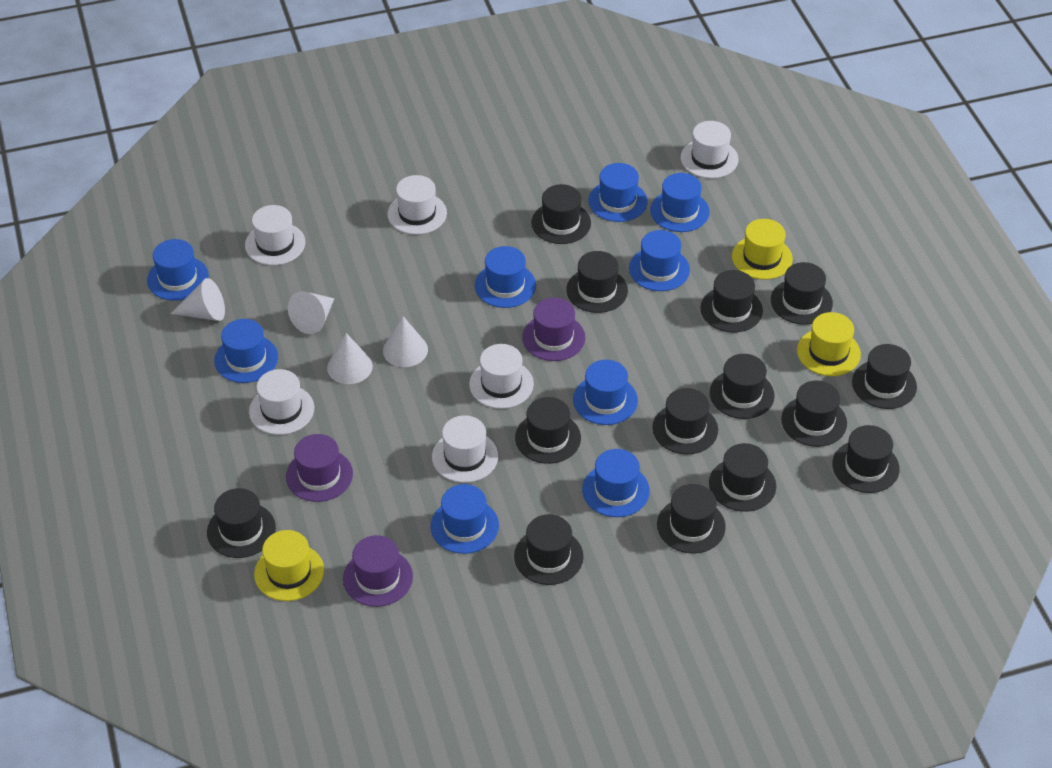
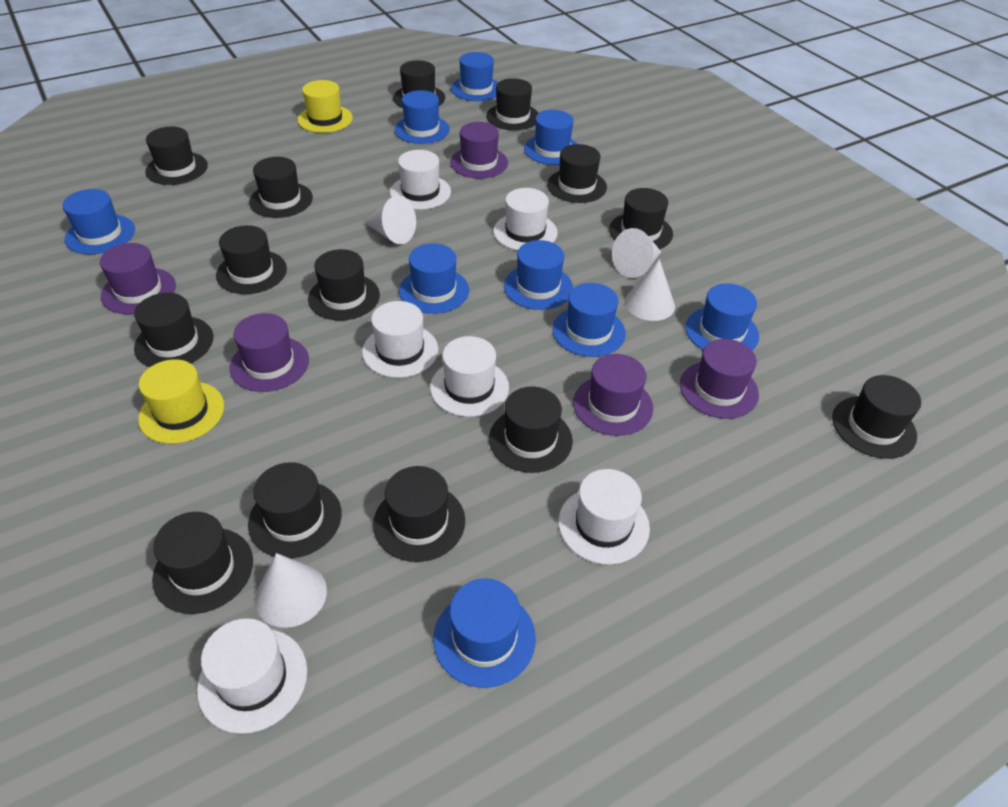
purple hat: [286,434,353,502] [343,535,413,607] [522,298,585,361] = 3 -> [100,243,176,314] [230,313,309,392] [450,122,508,179] [573,354,653,436] [680,339,759,419] = 5
yellow hat: [254,530,324,601] [732,219,793,280] [797,312,861,376] = 3 -> [138,359,224,444] [298,80,353,133] = 2

